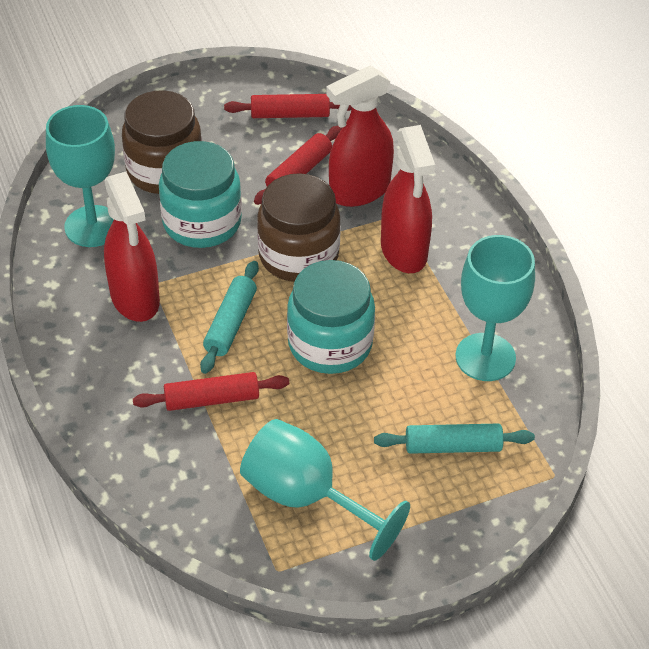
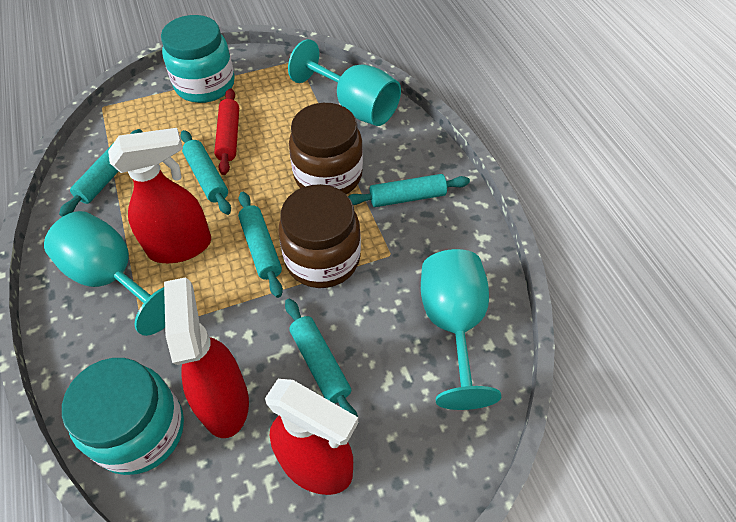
red rolling pin: [133,372,289,411] [224,94,352,118] [254,126,342,205] = 3 -> [214,88,239,175] = 1
turquoise rolling pin: [200,261,259,374] [374,424,535,454] = 2 -> [59,129,143,217] [180,130,231,215] [238,192,283,298] [285,299,358,417] [348,174,470,207] = 5

